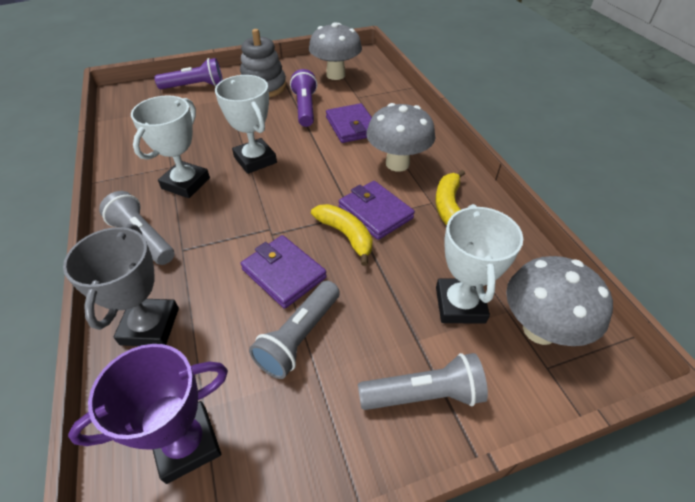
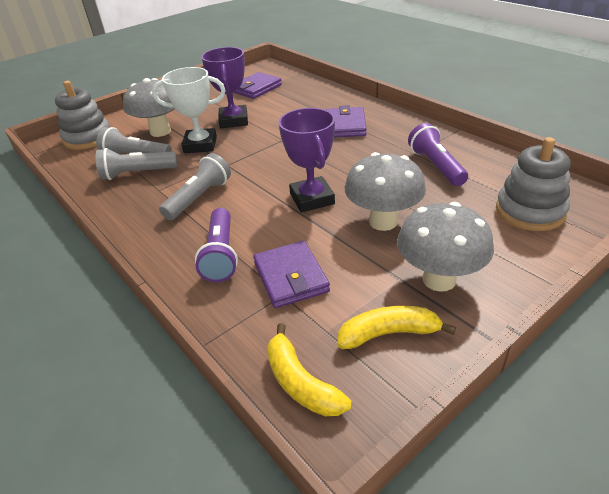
grey stacking toy: [240,29,287,97] = 1 -> [55,81,110,150] [496,137,571,231] = 2
grey trophy: [63,224,179,346] = 1 -> none = 0
purple trophy: [68,344,228,484] = 1 -> [201,47,248,128] [279,108,335,212] = 2
white trophy: [131,95,210,198] [215,75,277,174] [436,204,523,324] = 3 -> [152,67,226,153] = 1

